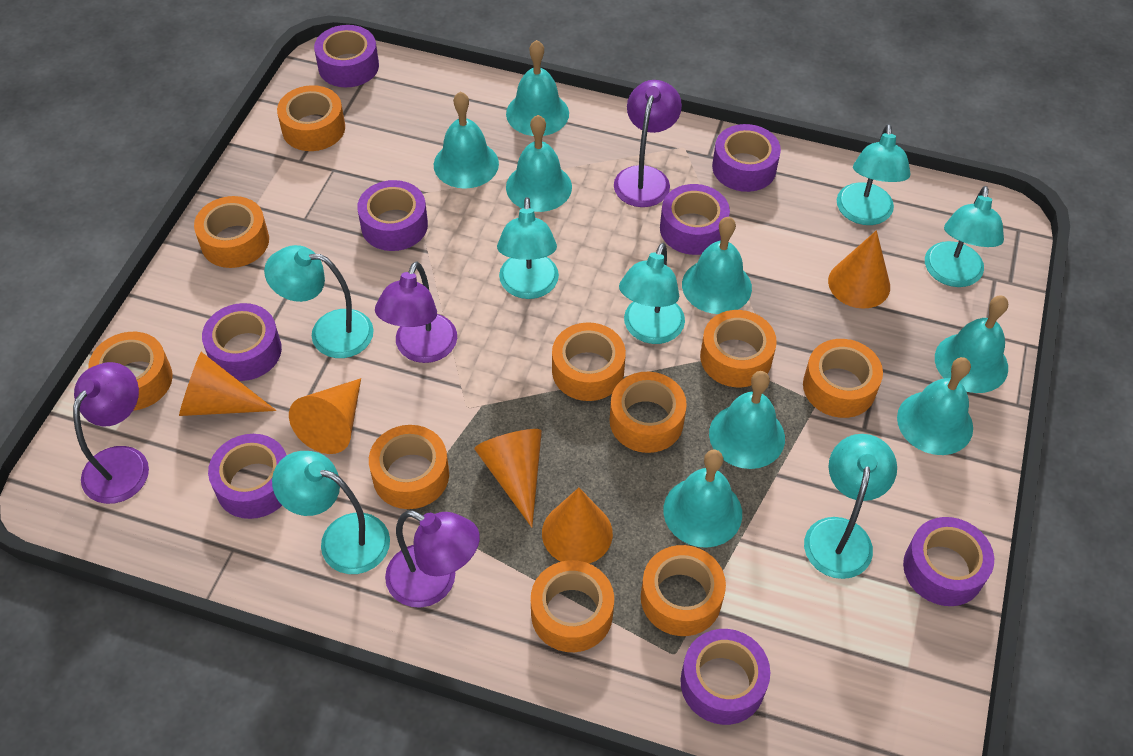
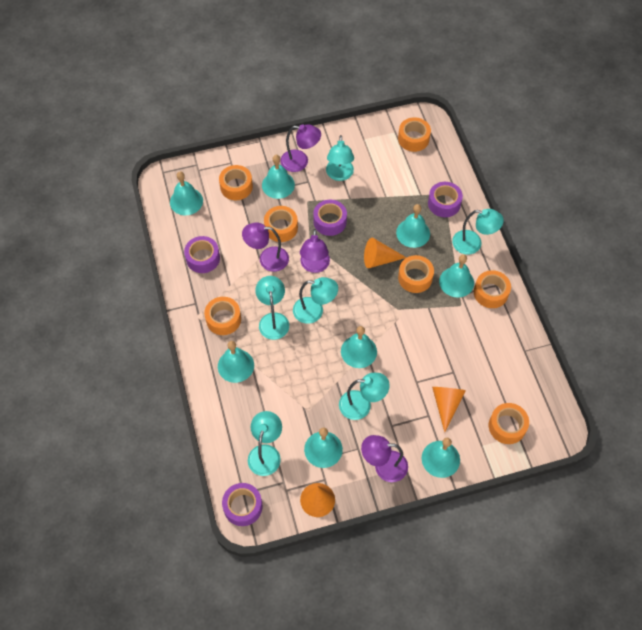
orange cone: [179,352,277,416] [289,378,361,454] [474,429,542,527] [542,488,613,564] [828,230,890,309] = 5 -> [300,483,335,517] [364,238,406,268] [432,387,466,432] = 3
orange tape: [88,332,173,411] [194,196,269,268] [277,85,345,151] [369,425,449,509] [531,560,614,652] [552,322,626,401] [610,372,687,453] [641,545,726,636] [700,310,777,387] [803,339,883,418] = 10 -> [204,297,241,335] [219,165,253,200] [264,206,298,242] [398,117,431,152] [398,255,434,293] [474,270,511,308] [489,403,529,444] = 7
purple tape: [202,303,282,381] [208,434,287,519] [314,25,379,87] [357,180,428,251] [660,184,730,255] [680,629,770,725] [712,124,781,192] [903,517,994,606] = 8 -> [184,236,220,273] [222,483,263,526] [313,200,347,236] [428,182,463,217] = 4
turquoise lamp: [264,245,374,358] [272,451,390,574] [497,197,559,299] [619,243,685,344] [804,434,897,579] [837,124,910,225] [925,186,1004,287] = 7 -> [248,411,282,476] [255,276,289,340] [293,277,338,324] [326,135,354,181] [339,373,390,420] [452,209,504,255] = 6

